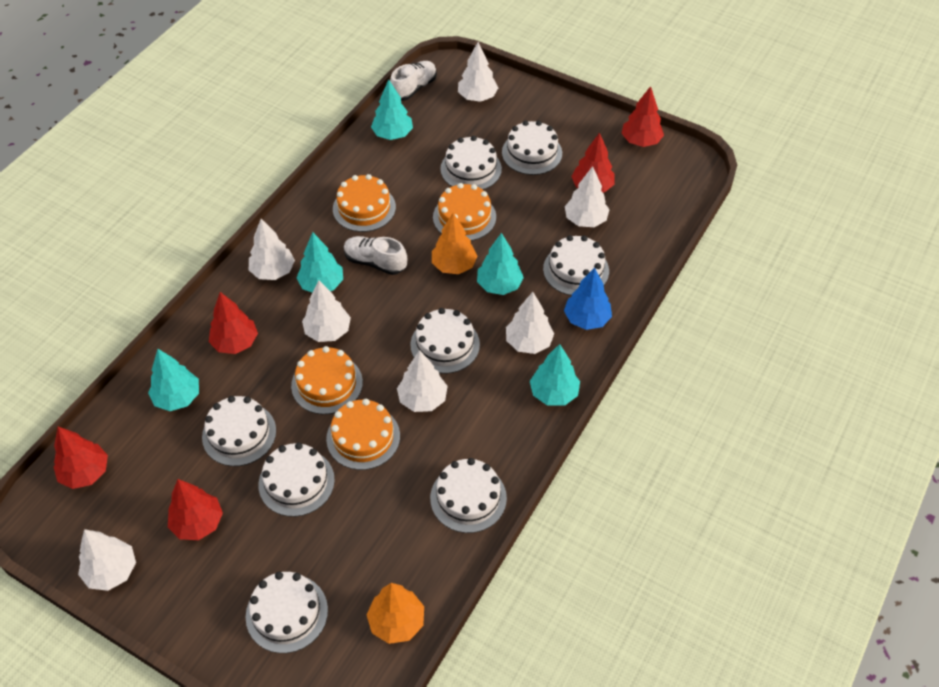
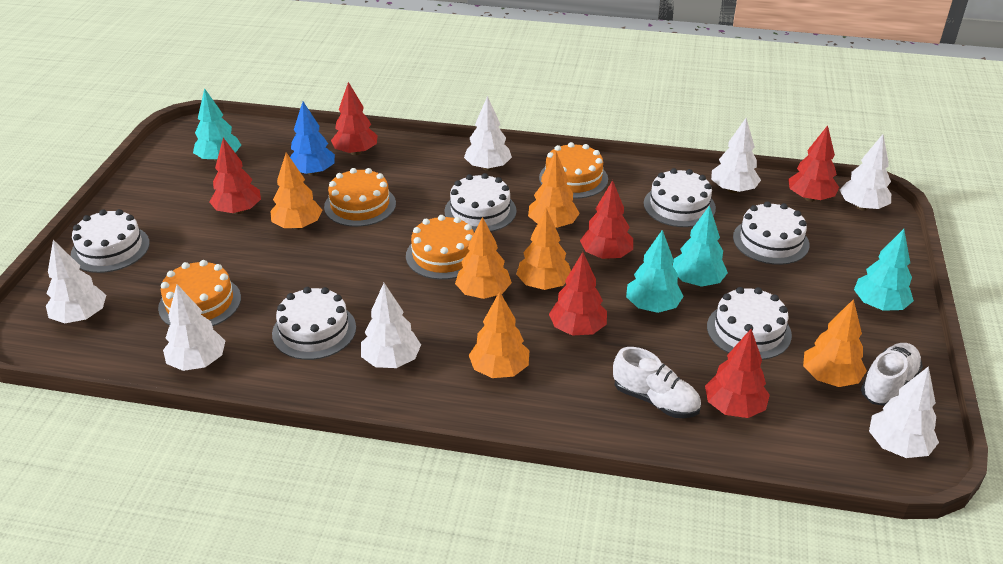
orange tree: [367,583,424,644] [432,213,477,274] = 2 -> [270,152,322,230] [455,217,512,299] [469,291,530,378] [516,208,571,290] [528,151,580,228] [803,299,867,387] = 6
red tree: [54,427,108,489] [168,479,223,540] [209,292,258,354] [571,133,615,193] [621,86,664,147] = 5 -> [210,138,261,214] [331,82,378,155] [549,252,607,336] [580,180,633,259] [705,329,770,418] [788,125,839,202] = 6
turquoise tree: [148,349,199,411] [296,232,343,293] [371,79,413,140] [477,233,524,295] [530,344,580,406] = 5 -> [193,88,241,162] [626,230,684,313] [673,205,728,287] [854,229,914,311] = 4
white cake: [202,396,276,466] [246,572,328,653] [258,443,335,517] [410,308,480,374] [430,458,507,533] [440,136,502,190] [502,120,562,175] [543,235,609,296] = 8 -> [71,209,150,273] [272,287,356,360] [445,173,516,232] [644,168,716,227] [707,287,792,360] [733,201,809,265] = 6

